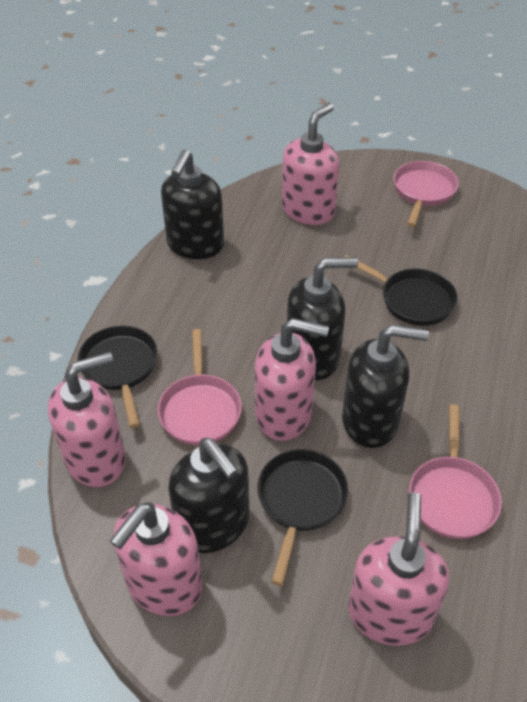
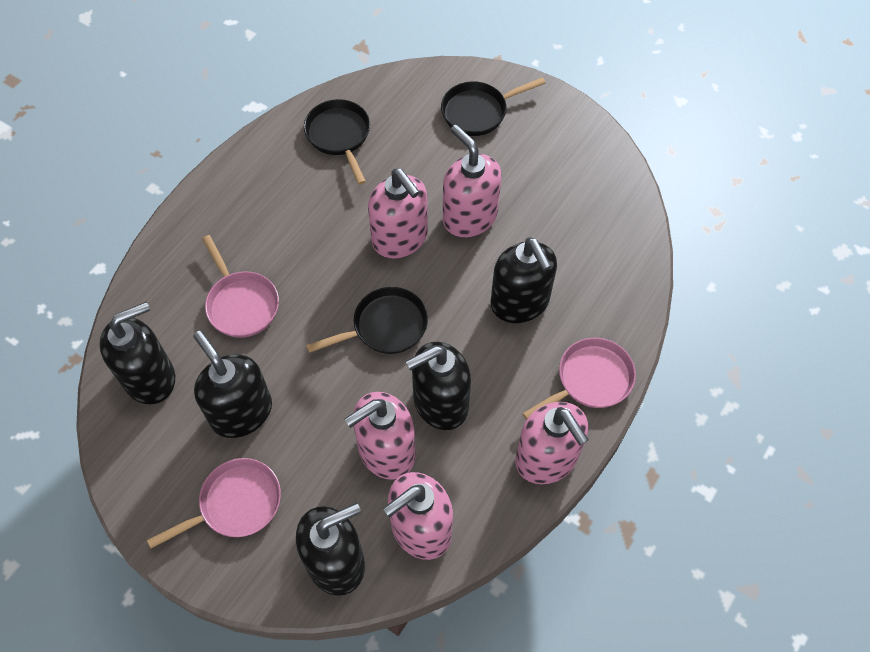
black soap dispenser: [161,150,224,259] [168,438,249,553] [287,257,358,380] [342,325,429,448] = 4 -> [99,302,175,404] [193,331,272,438] [296,503,365,596] [405,342,471,430] [491,237,557,323] = 5

